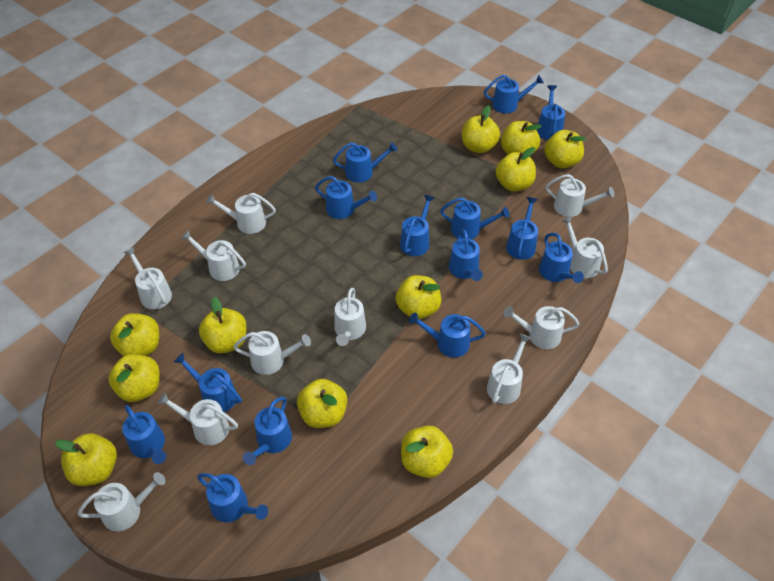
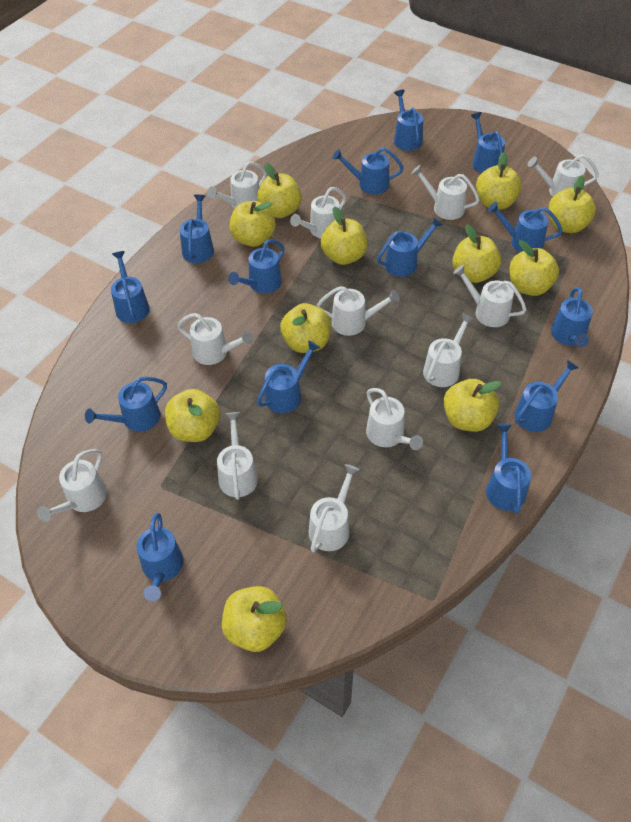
white watering can: [78,472,166,531] [124,247,172,309] [158,392,238,445] [181,230,246,281] [206,193,276,234] [233,331,311,375] [334,288,366,346] [487,333,532,404] [503,306,579,349] [546,174,614,217] [561,216,608,278] = 11 -> [37,449,107,522] [177,313,253,365] [207,161,267,209] [217,412,258,500] [290,187,346,239] [309,464,360,553] [317,286,400,336] [366,388,423,450] [412,165,480,220] [423,313,474,387] [453,265,527,327] [527,154,599,197] = 12

